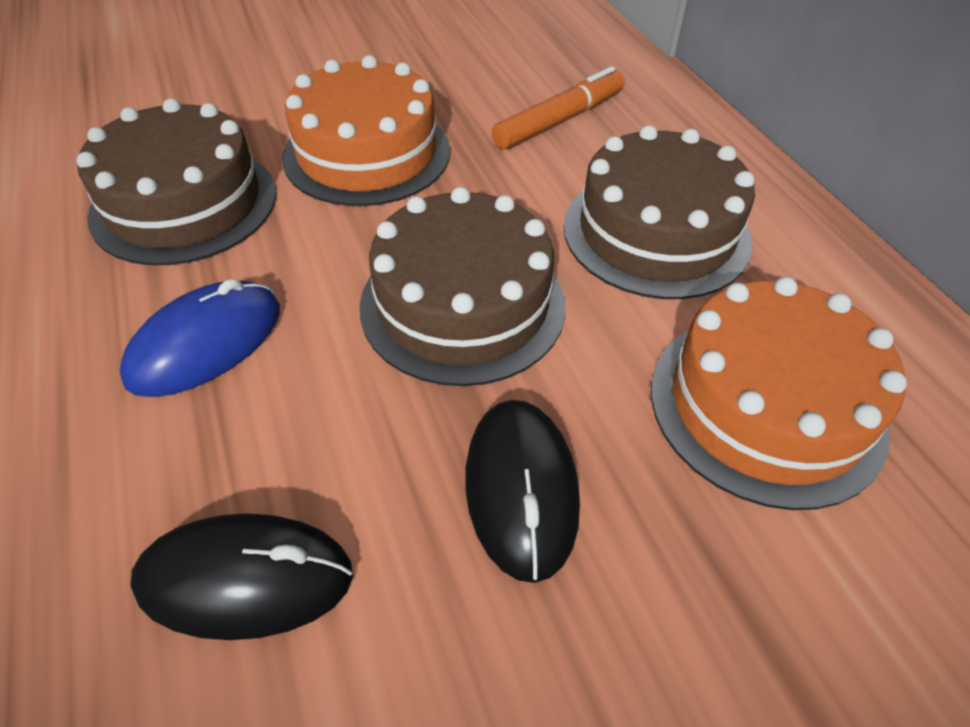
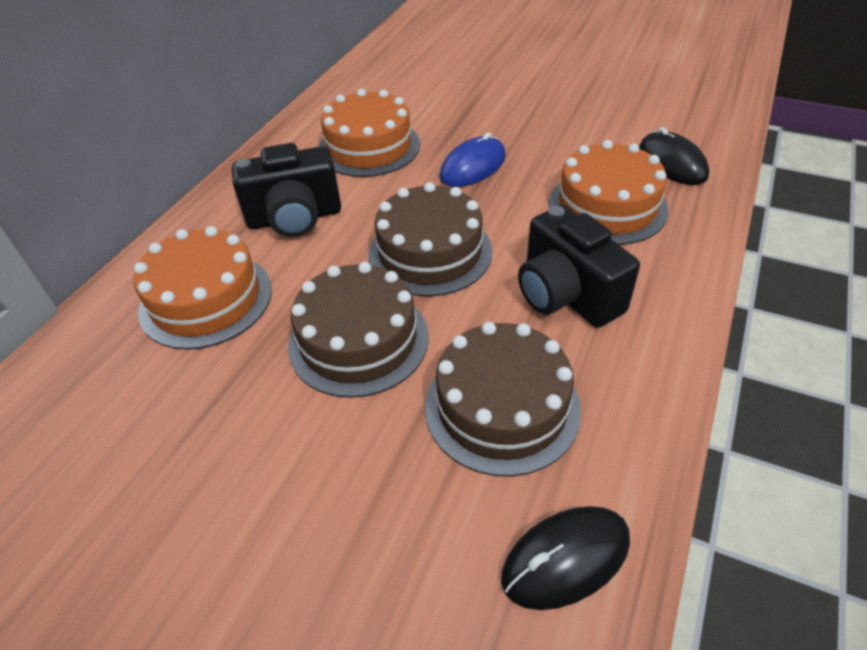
black camera: none = 0 -> [232,143,341,237] [518,205,640,328] = 2
orange cake: [282,55,450,206] [651,277,907,510] = 2 -> [133,226,272,350] [318,89,420,177] [549,140,668,245] = 3
orange marker: [492,66,625,149] = 1 -> none = 0

